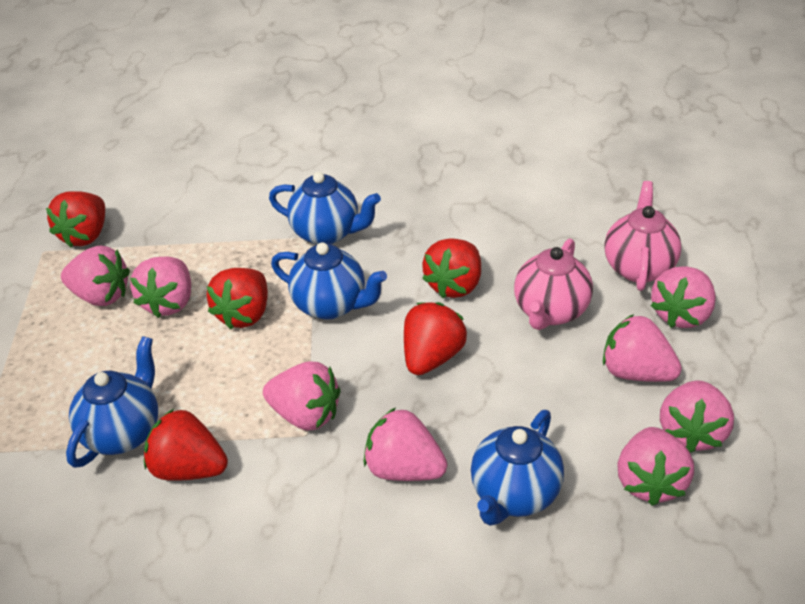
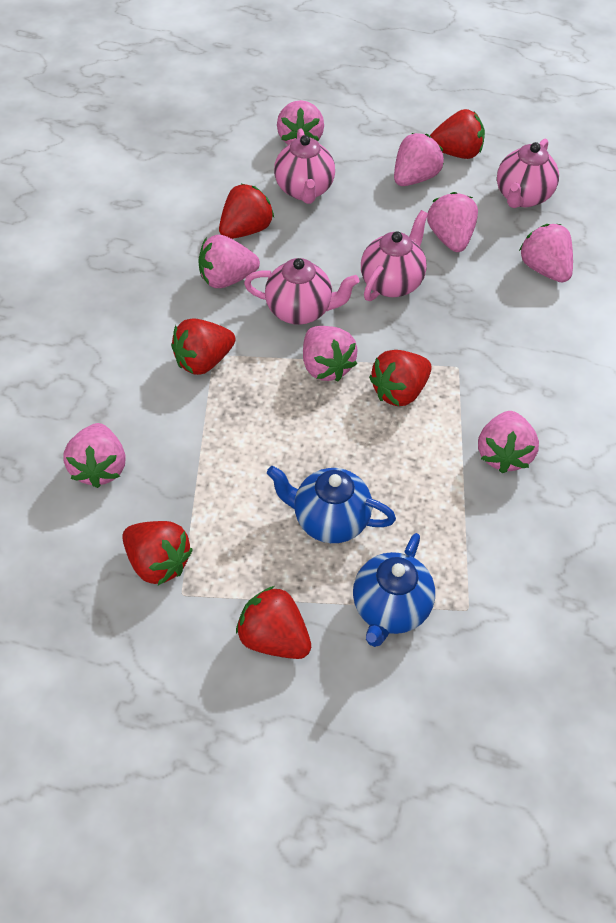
blue teapot: [66,336,158,468] [269,172,381,245] [271,242,387,320] [471,410,564,526] = 4 -> [267,466,396,543] [353,533,435,647] = 2
pink teapot: [514,238,593,330] [604,181,682,291] = 2 -> [244,258,360,325] [274,129,335,204] [361,210,428,301] [497,139,559,208] = 4
red strawberry: [46,191,105,247] [144,409,228,481] [206,268,268,329] [404,302,467,375] [422,239,481,298] = 5 -> [122,521,193,585] [171,318,235,375] [219,183,274,239] [236,586,311,659] [369,350,432,406] [430,109,485,159] = 6

